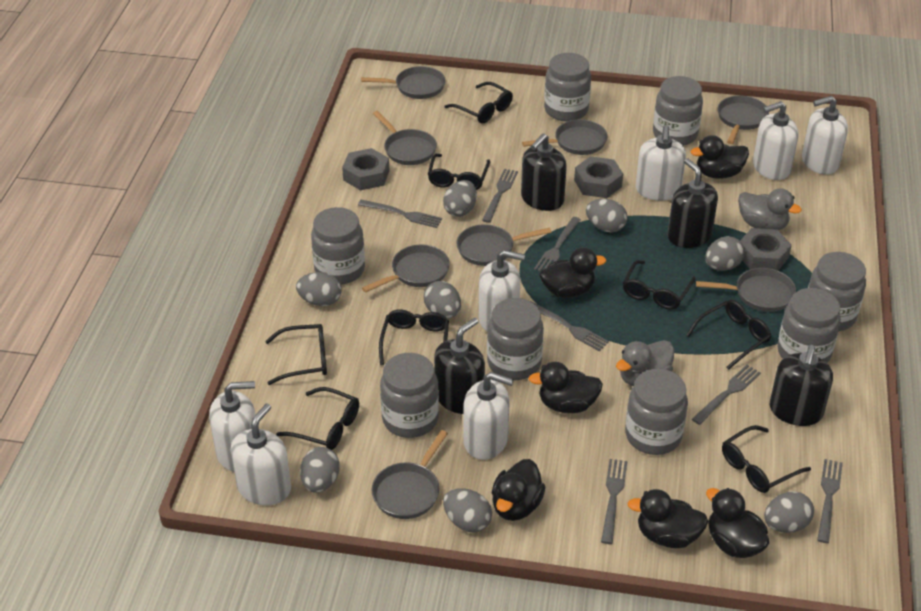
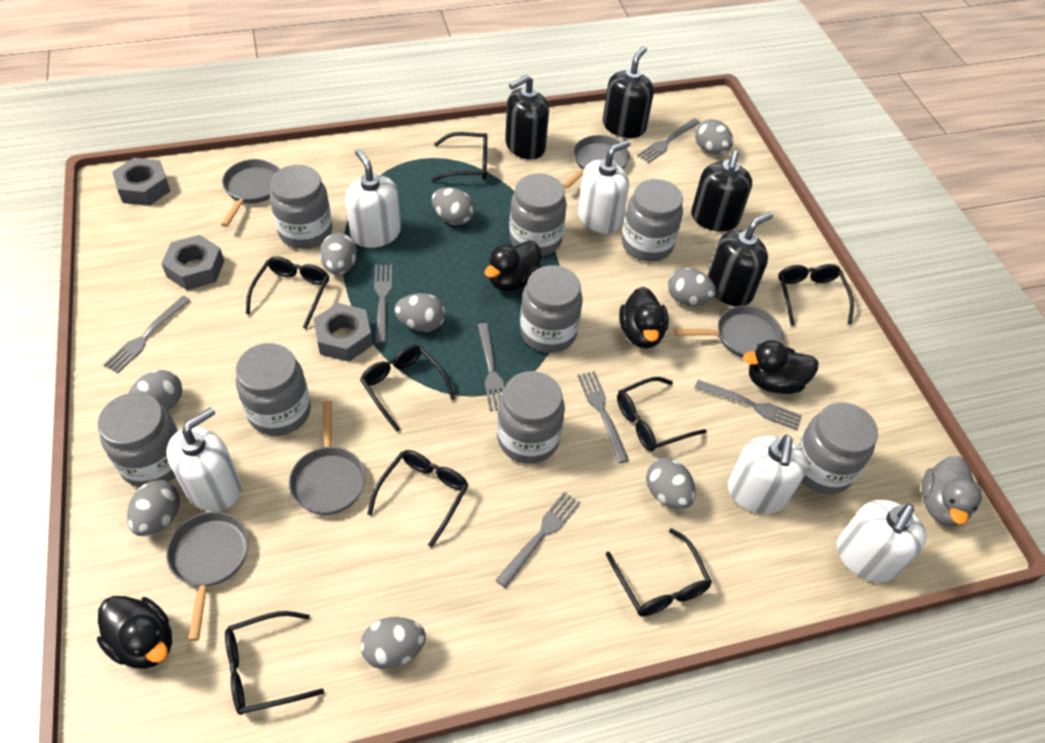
black duck: [492,459,545,521] [528,362,603,413] [539,247,606,298] [627,489,708,548] [691,135,749,179] [706,488,769,558] = 6 -> [97,596,172,669] [485,240,541,292] [619,287,669,348] [743,340,819,394] = 4
grey duck: [616,340,674,386] [738,188,802,230] = 2 -> [921,456,982,527] = 1
grey egg: [296,272,341,306] [300,447,340,493] [424,281,461,318] [443,180,477,217] [443,488,492,533] [586,199,627,232] [705,236,745,271] [764,491,814,533] = 8 -> [127,480,180,536] [128,370,182,410] [320,233,357,275] [360,617,426,669] [394,293,446,332] [432,187,475,225] [646,458,696,509] [668,268,716,306] [695,119,733,154] = 9
grey pan: [361,66,445,99] [362,245,450,293] [371,430,448,519] [373,111,437,165] [457,224,551,266] [522,119,607,155] [696,268,796,312] [718,95,769,144] = 8 -> [166,512,249,641] [221,159,280,227] [289,401,366,515] [563,135,630,189] [674,306,783,358] = 5
white soap dispenser: [209,381,256,472] [231,403,291,505] [463,372,514,460] [479,250,525,332] [636,125,686,201] [753,101,798,180] [802,96,848,175] = 7 -> [166,407,241,512] [345,149,401,248] [578,140,630,233] [728,435,808,514] [837,500,926,582] = 5

